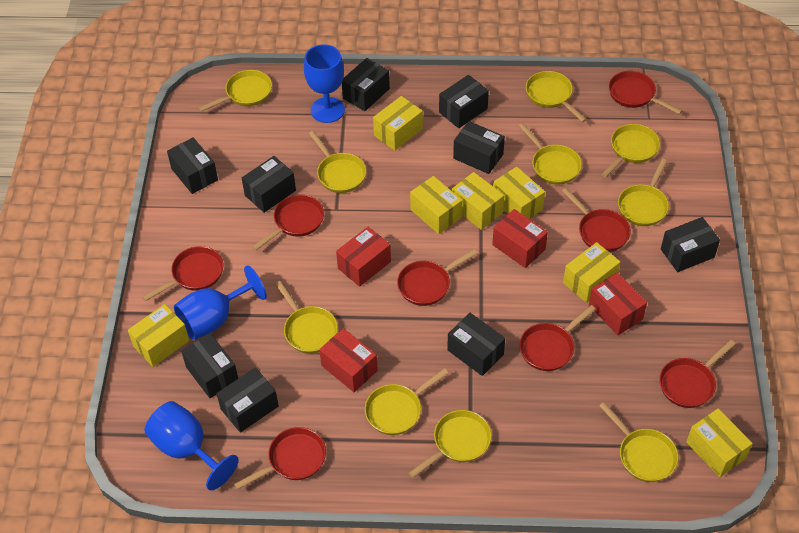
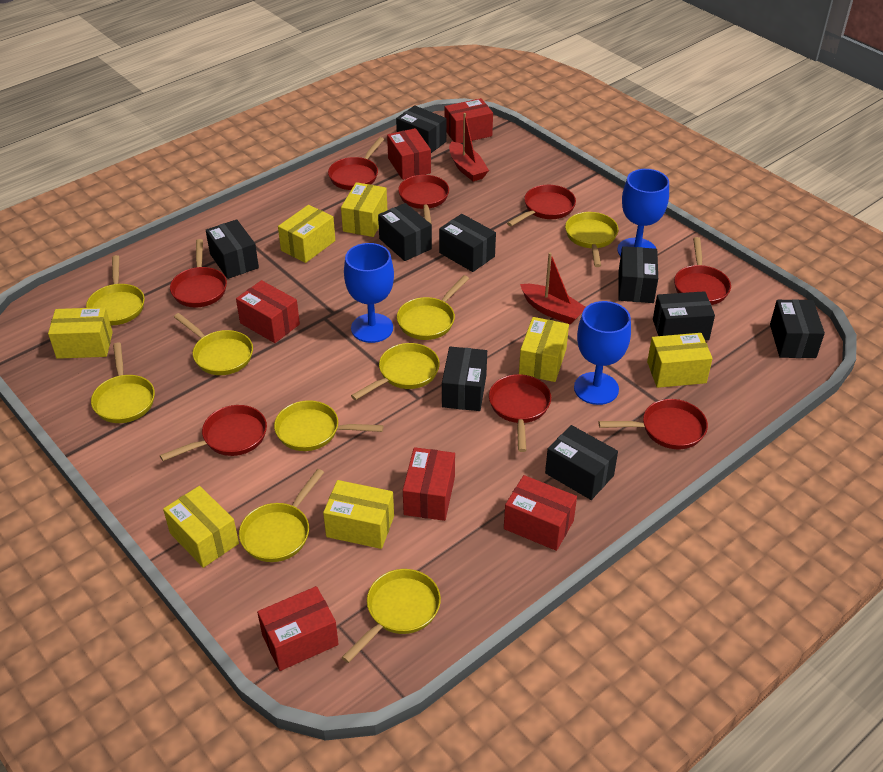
red boat: none = 0 -> [449,113,489,181] [520,252,586,324] = 2
red box: [319,328,378,392] [336,227,391,287] [492,209,548,268] [589,273,647,335] = 4 -> [236,280,300,343] [257,586,339,671] [387,128,431,180] [403,447,455,521] [445,98,493,143] [504,475,577,551] = 6
yellow pan: [199,70,272,112] [275,281,338,353] [309,131,366,193] [365,368,448,435] [409,410,491,478] [519,123,582,185] [526,71,587,122] [599,402,678,482] [601,124,660,178] [618,159,669,226] = 10 -> [86,255,145,325] [91,343,155,423] [174,313,253,375] [239,469,324,562] [274,400,383,451] [341,569,441,663] [351,343,440,400] [397,275,469,340] [565,212,619,267] = 9

